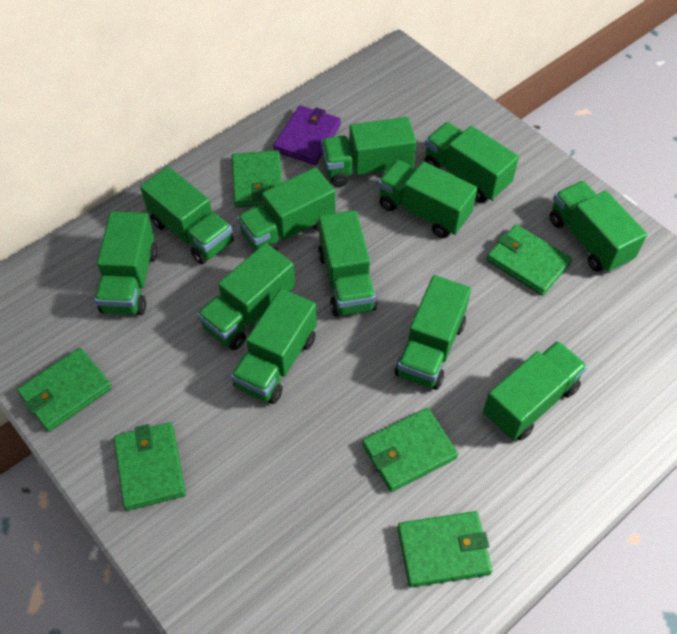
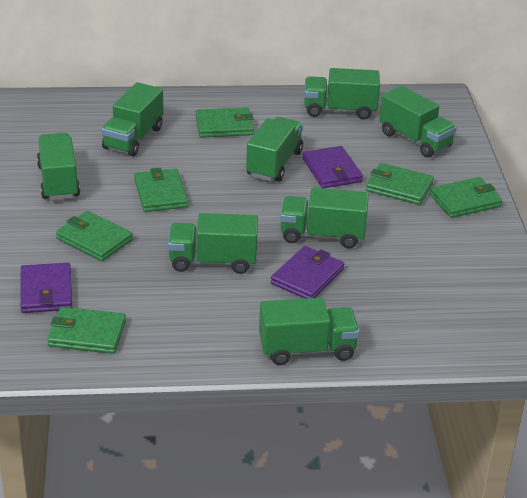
green truck: [95,211,158,315] [140,167,234,264] [197,243,295,350] [231,288,317,404] [237,167,335,251] [318,210,377,317] [321,117,416,187] [378,160,477,238] [395,275,471,390] [425,122,519,203] [483,341,588,440] [549,181,647,273] = 12 -> [37,133,80,200] [102,82,163,156] [168,213,258,274] [246,117,303,181] [259,298,360,365] [280,187,369,248] [304,68,380,120] [379,86,457,158] = 8
purple wallet: [273,105,341,165] = 1 -> [20,263,72,313] [271,246,344,299] [303,146,363,188] = 3

